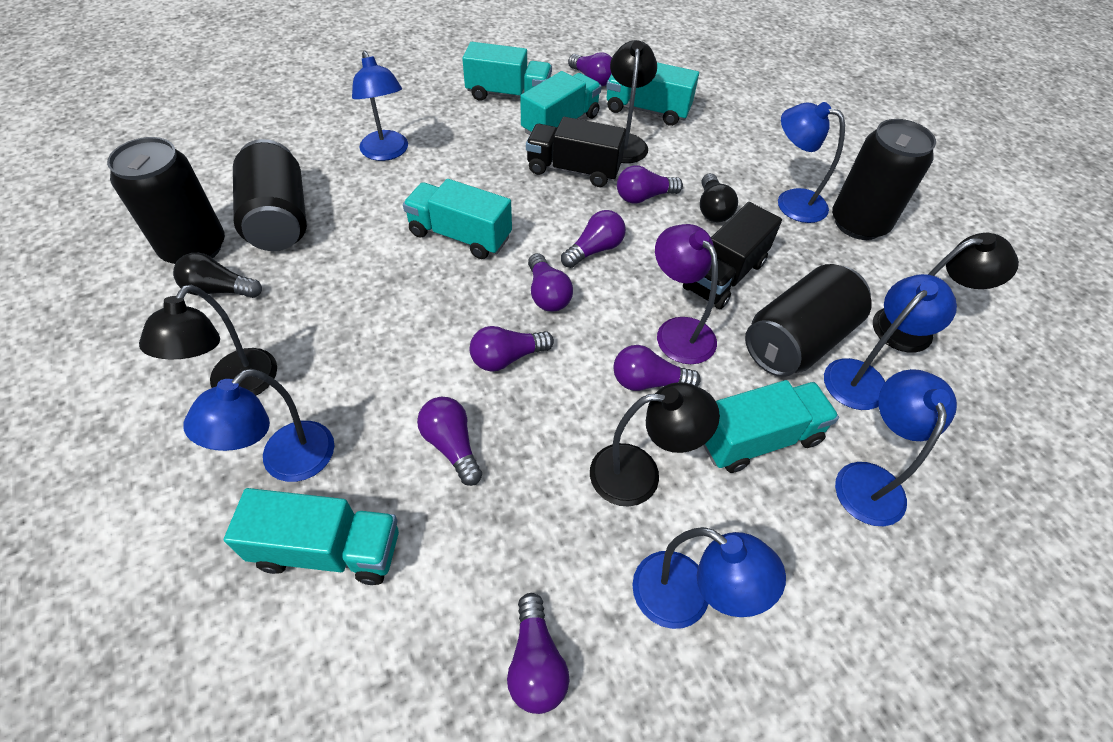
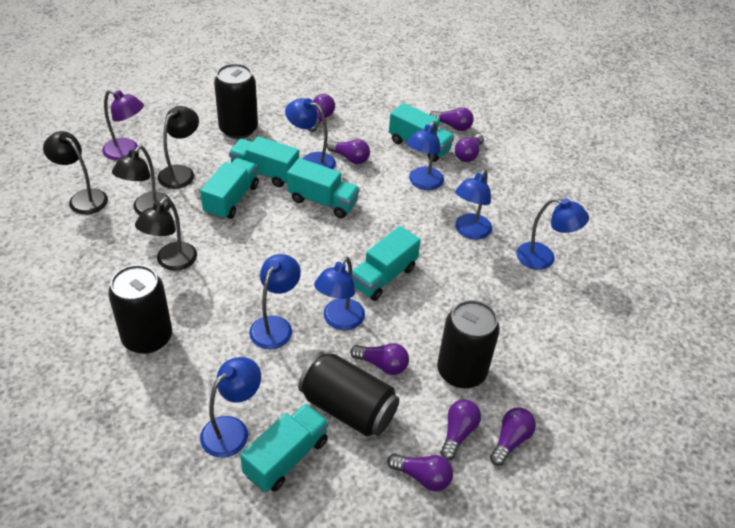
black light bulb: [173,253,262,298] [700,173,738,222] = 2 -> none = 0
black truck: [526,117,626,187] [683,202,782,309] = 2 -> none = 0
blue lamp: [183,369,334,482] [352,51,408,161] [632,527,786,629] [778,102,845,223] [824,274,957,410] [835,369,957,526] = 6 -> [200,357,261,458] [249,254,301,349] [285,98,336,169] [314,257,365,330] [407,121,444,190] [455,169,492,240] [516,198,589,270] = 7

